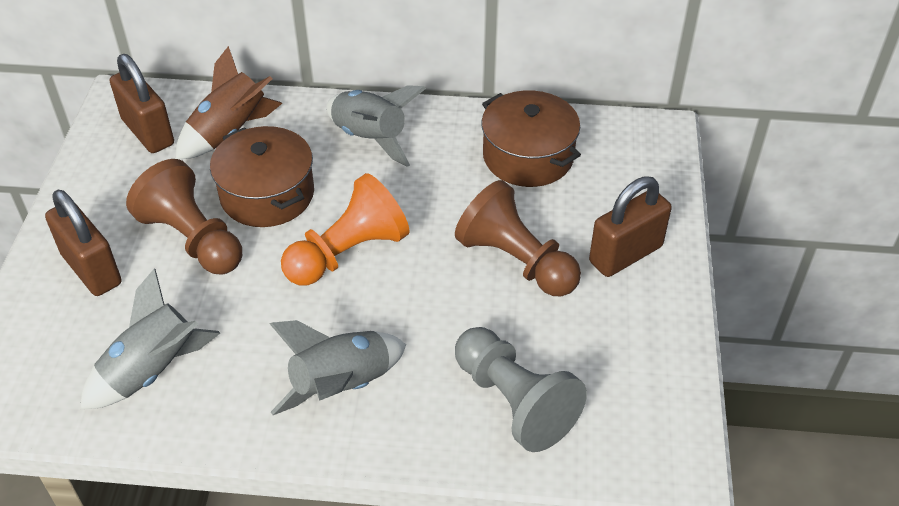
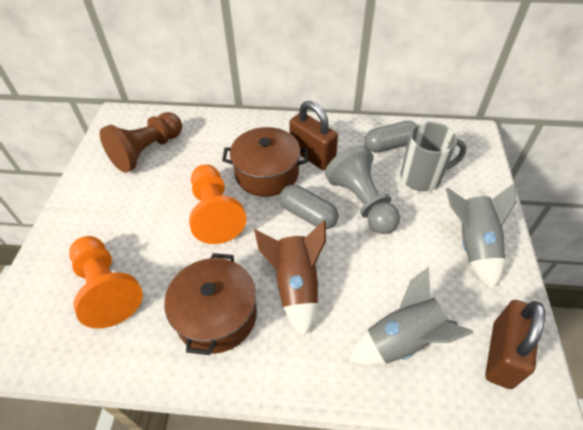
brown padlock: [45,190,122,296] [110,54,174,153] [589,176,672,277] = 3 -> [289,101,338,170] [485,300,545,389] = 2
brown pawn: [126,159,242,275] [455,180,581,296] = 2 -> [100,112,182,173] = 1
grey capsule: none = 0 -> [280,185,339,229] [365,121,417,153] = 2
grey mug: none = 0 -> [401,122,467,192] = 1
grey rocket: [80,269,220,409] [270,320,406,415] [326,85,426,167] = 3 -> [349,267,473,365] [446,183,516,289] = 2
orange pawn: [281,173,409,286] = 1 -> [69,236,143,328] [189,164,247,244] = 2

